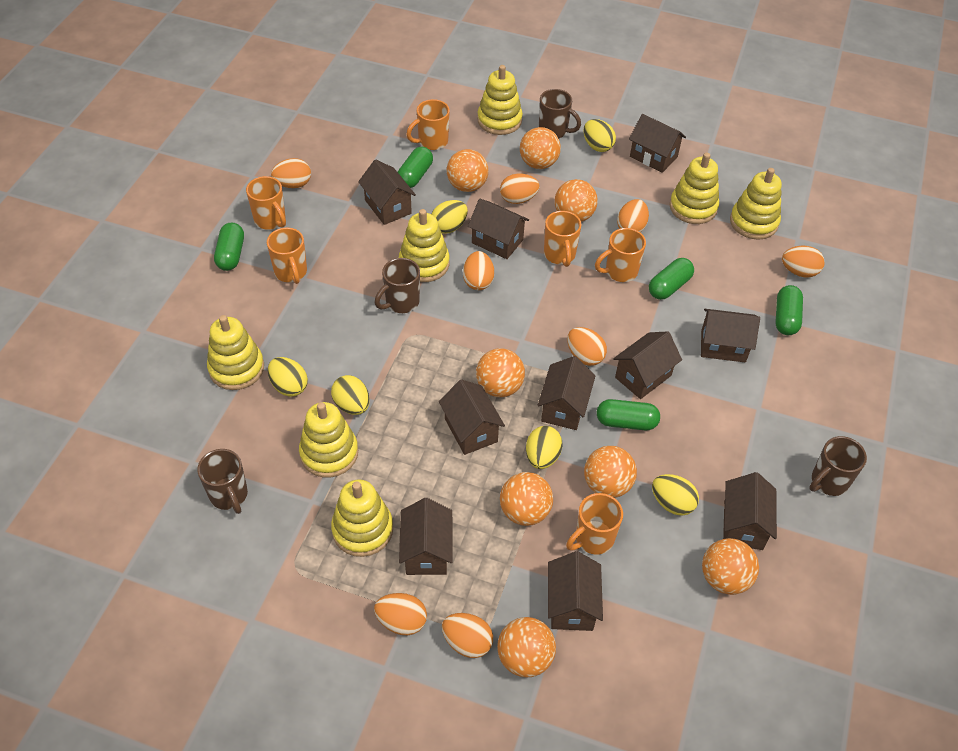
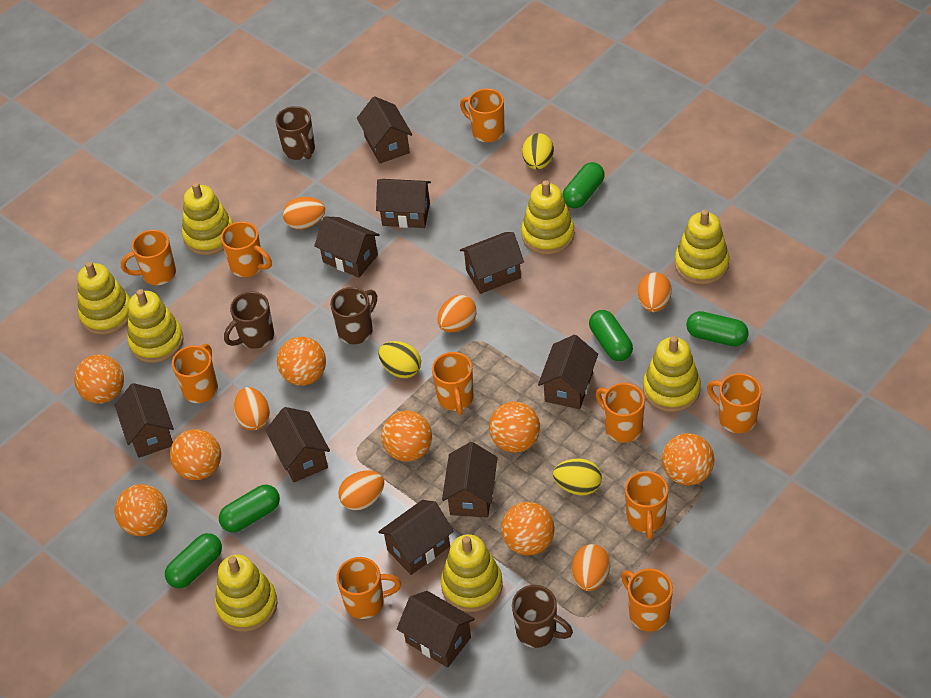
orange egg: [271,158,311,188] [374,593,427,635] [442,613,493,658] [463,251,494,290] [500,174,539,204] [567,327,607,366] [617,199,649,232] [782,246,825,277] = 8 -> [234,387,270,430] [283,197,325,230] [338,470,384,511] [437,295,477,332] [572,544,610,591] [638,272,672,312] = 6
orange mug: [246,176,286,230] [267,228,307,284] [406,99,450,150] [544,211,581,267] [566,493,623,555] [595,228,646,282] = 6 -> [121,230,176,285] [172,344,218,403] [221,221,272,277] [336,557,401,619] [432,352,474,415] [460,88,504,142] [595,383,645,443] [621,568,673,632] [625,471,668,539] [707,373,762,433] = 10
yellow egg: [268,357,308,397] [331,375,370,415] [432,200,468,234] [526,426,562,469] [583,119,616,152] [652,474,699,516] = 6 -> [378,341,421,378] [522,133,554,170] [553,459,602,495] = 3
yellow stacking toy: [207,315,264,390] [299,402,358,478] [331,479,393,557] [399,209,450,282] [477,65,523,135] [670,152,719,224] [730,168,782,240] = 7 -> [78,261,130,335] [127,289,184,363] [182,182,233,255] [215,555,278,632] [441,534,503,612] [521,180,574,255] [643,336,701,412] [675,209,730,285] = 8

